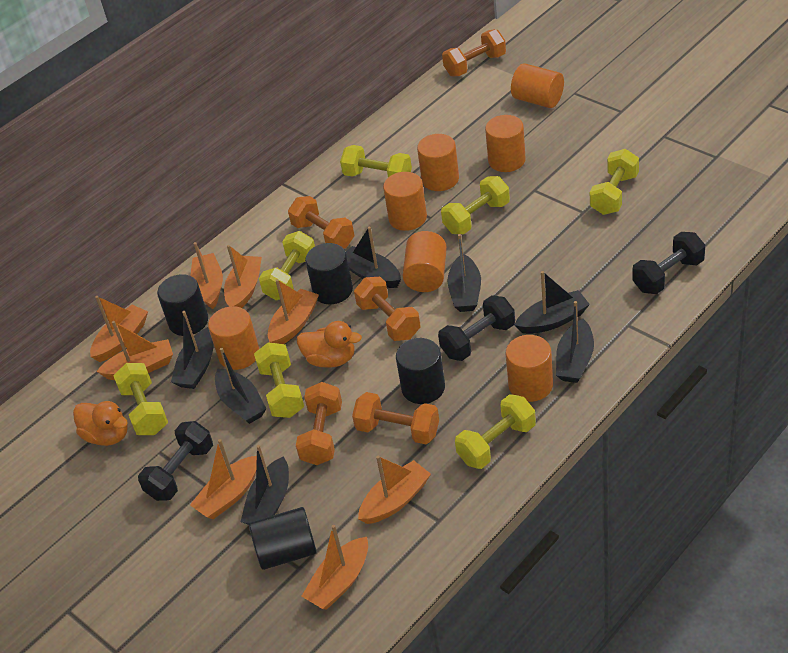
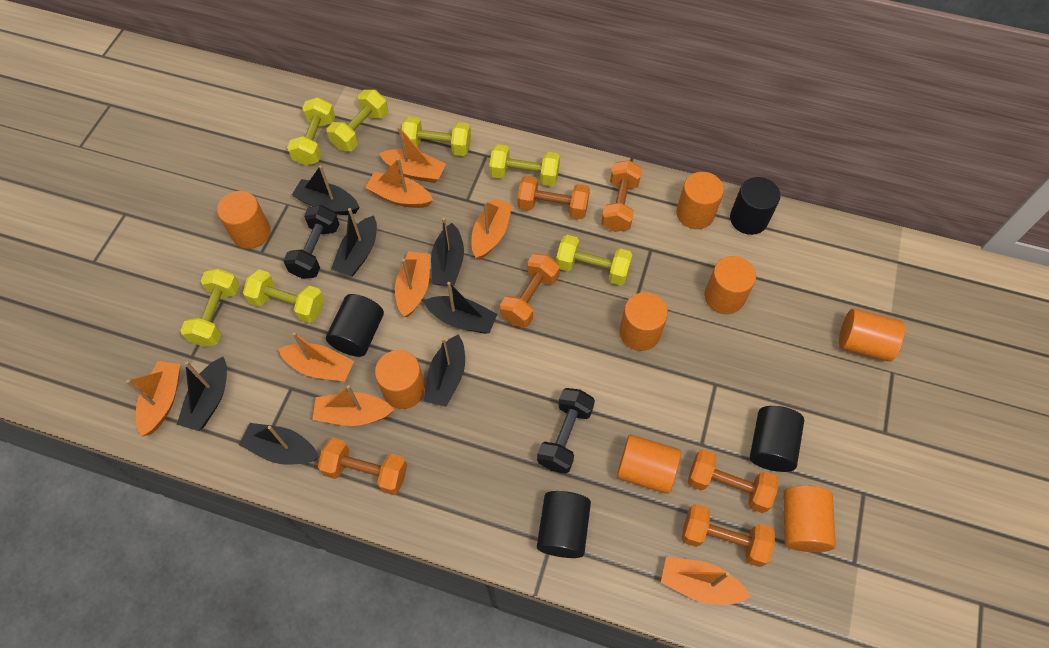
black dumbbell: [138,421,213,501] [438,295,515,361] [632,232,705,294] = 3 -> [283,205,339,279] [537,388,595,474] = 2
orange cylinder: [208,306,259,370] [383,172,427,231] [403,231,447,292] [417,134,459,191] [485,115,526,172] [505,335,553,402] [511,63,564,108] = 7 -> [217,191,271,249] [375,350,425,409] [617,435,681,494] [619,292,668,351] [676,172,724,229] [704,256,756,314] [783,486,836,552] [839,308,905,362] = 8
orange duck: [73,401,128,446] [297,321,362,368] = 2 -> none = 0
orange dumbbell: [288,196,355,249] [296,382,342,465] [352,392,439,444] [354,277,421,341] [442,29,506,77] = 5 -> [318,438,407,495] [500,253,560,328] [518,176,590,219] [601,160,642,232] [682,504,775,567] [688,449,779,513] = 6

